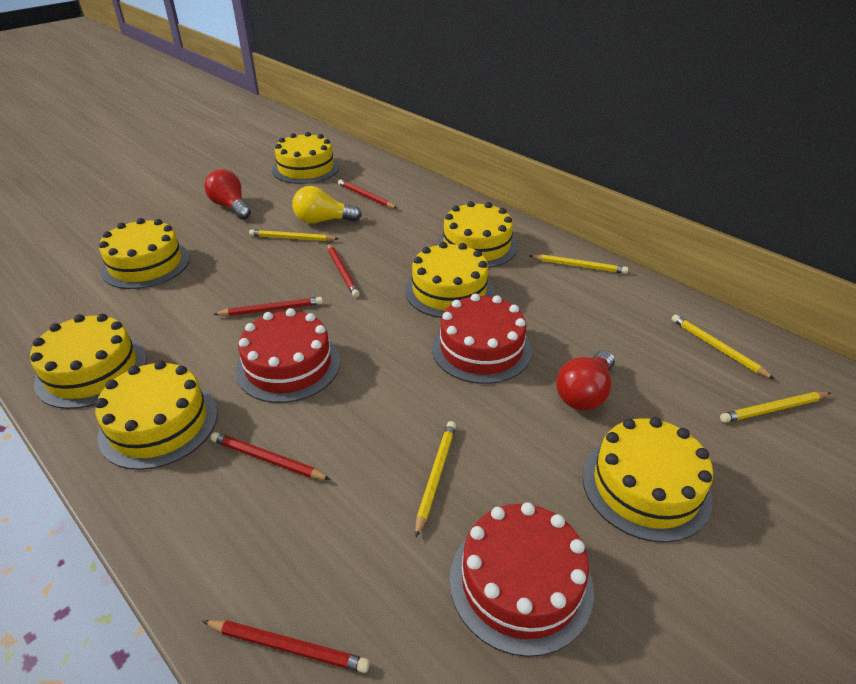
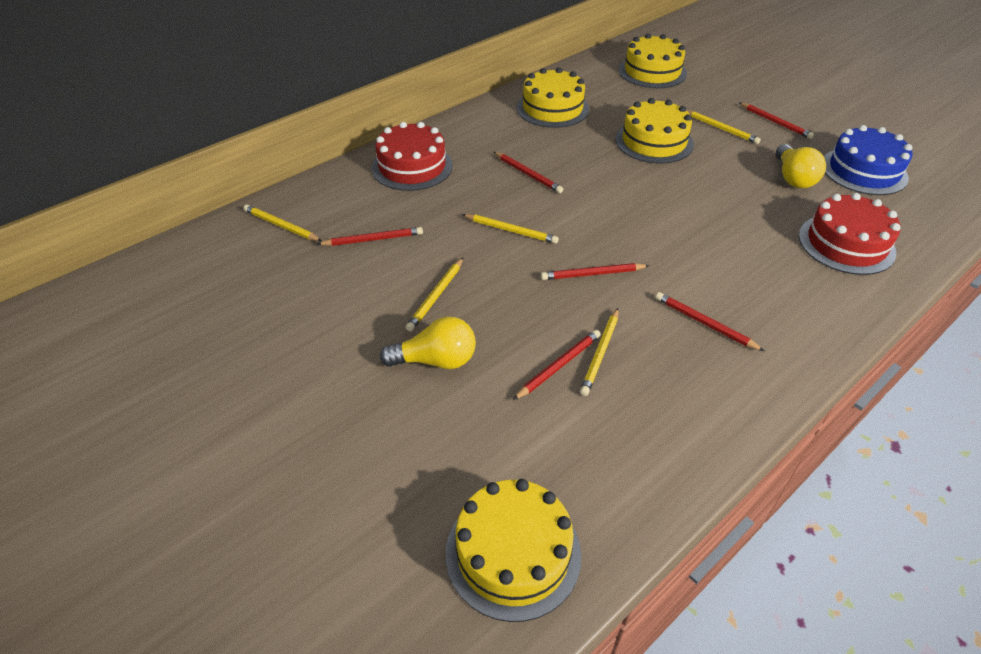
blue cake: none = 0 -> [824,125,913,195] = 1
red cake: [236,308,340,403] [432,294,532,384] [449,502,594,657] = 3 -> [372,122,453,191] [799,193,900,275] = 2
red light bulb: [204,169,251,220] [556,350,615,411] = 2 -> none = 0
red pencil: [202,620,370,673] [211,432,331,480] [213,297,323,316] [328,244,360,297] [338,179,397,208] = 5 -> [317,227,423,246] [494,152,563,193] [513,330,601,400] [541,263,650,280] [655,292,764,351] [739,103,814,139] = 6
yellow cake: [30,314,147,409] [95,360,218,470] [99,218,190,289] [272,132,340,184] [405,242,494,318] [437,201,517,268] [582,417,713,543] = 7 -> [446,479,582,622] [517,68,589,128] [615,98,694,163] [619,34,687,88] = 4
yellow light bulb: [292,186,362,224] = 1 -> [380,317,476,369] [776,144,826,188] = 2

